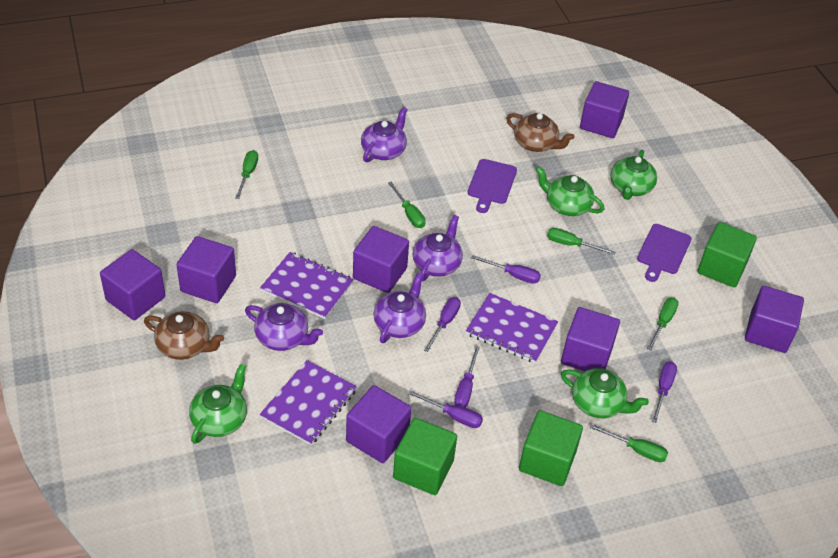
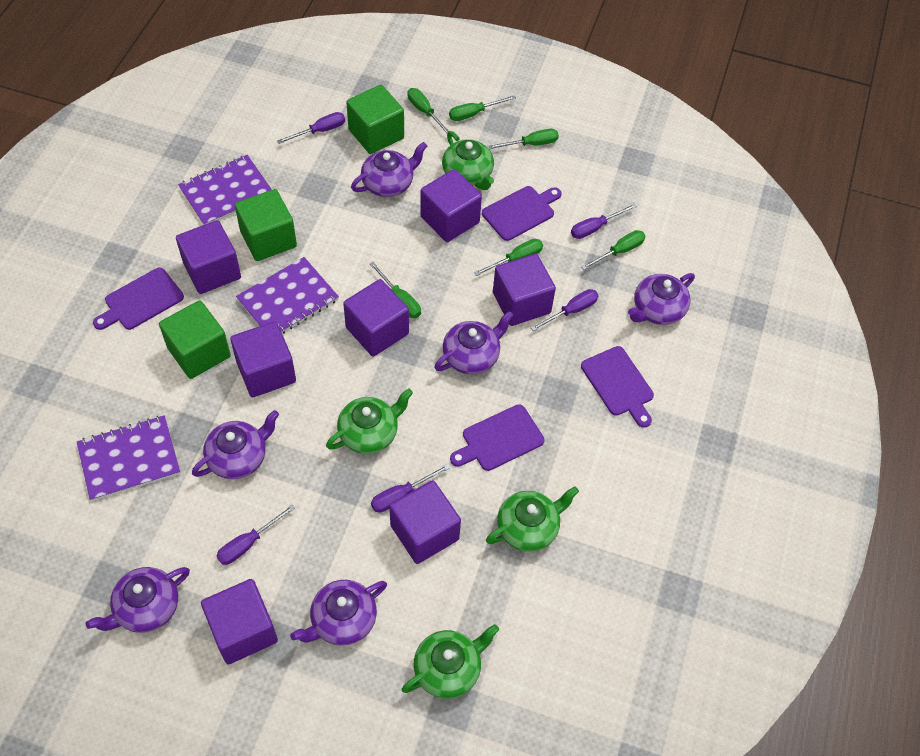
brown teapot: [144,311,224,360] [506,113,575,152] = 2 -> none = 0
green screwdriver: [235,150,258,199] [388,182,426,228] [547,228,616,255] [590,424,668,462] [647,297,679,350] = 5 -> [369,262,421,318] [408,88,449,134] [449,95,516,121] [474,239,543,276] [488,129,559,149] [581,230,646,270] = 6
purple cutting board: [468,159,517,213] [637,224,691,282] = 2 -> [93,268,184,330] [450,404,545,471] [482,186,561,241] [581,346,654,428] = 4
purple teapot: [245,303,323,351] [361,107,408,162] [373,272,426,343] [413,215,463,281] = 4 -> [86,567,190,633] [192,410,279,479] [290,580,387,646] [351,142,427,197] [434,311,514,374] [628,273,695,325] = 6

